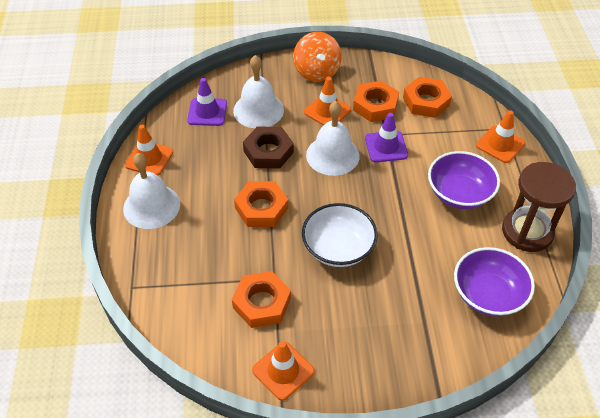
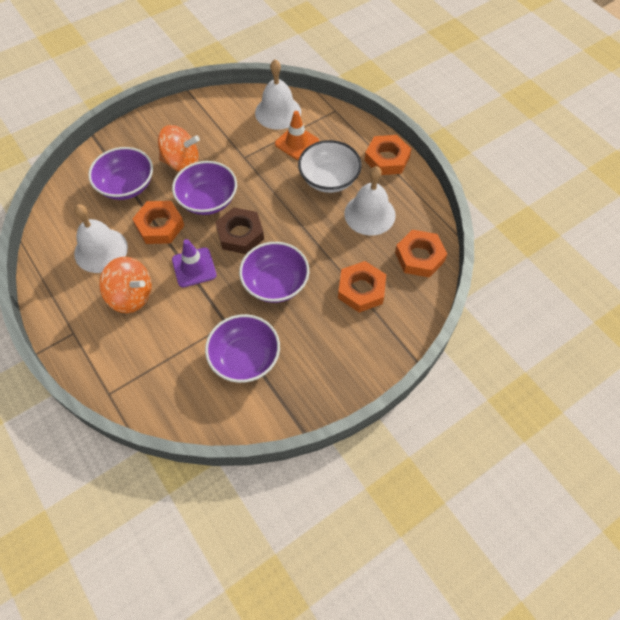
brown hourglass: [502,162,576,252] = 1 -> none = 0
orange spinning top: [293,32,342,82] = 1 -> [99,257,152,313] [158,125,200,172] = 2
orange traffic cone: [125,125,173,176] [252,341,315,400] [304,77,351,125] [476,110,525,163] = 4 -> [275,111,319,160] = 1
purple bowl: [428,151,500,209] [454,247,535,317] = 2 -> [88,147,153,200] [172,161,237,215] [205,314,280,383] [239,242,309,303] = 4
purple traffic cone: [187,78,227,126] [365,113,408,163] = 2 -> [172,239,217,287] = 1

